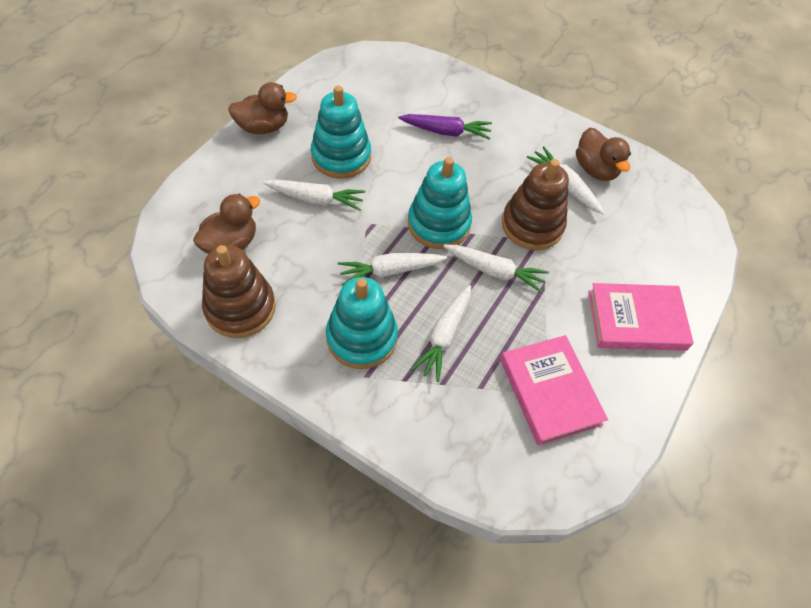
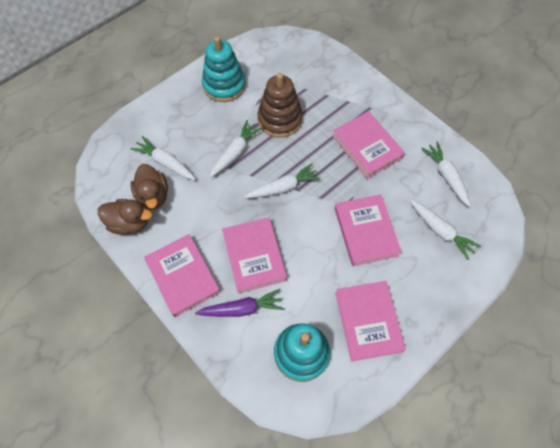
brown duck: [193,194,260,254] [228,82,297,134] [576,128,631,181] = 3 -> [98,199,152,235] [131,164,168,210] = 2
brown stacking toy: [202,245,276,338] [502,159,569,250] = 2 -> [258,73,302,138] = 1
pink book: [500,335,608,446] [589,283,694,351] = 2 -> [144,234,221,317] [222,217,287,294] [332,111,405,179] [335,194,402,266] [335,281,406,362] = 5
turquoise stacking toy: [311,85,371,179] [326,277,398,369] [408,157,472,249] = 3 -> [202,36,246,102] [274,324,330,382] = 2

